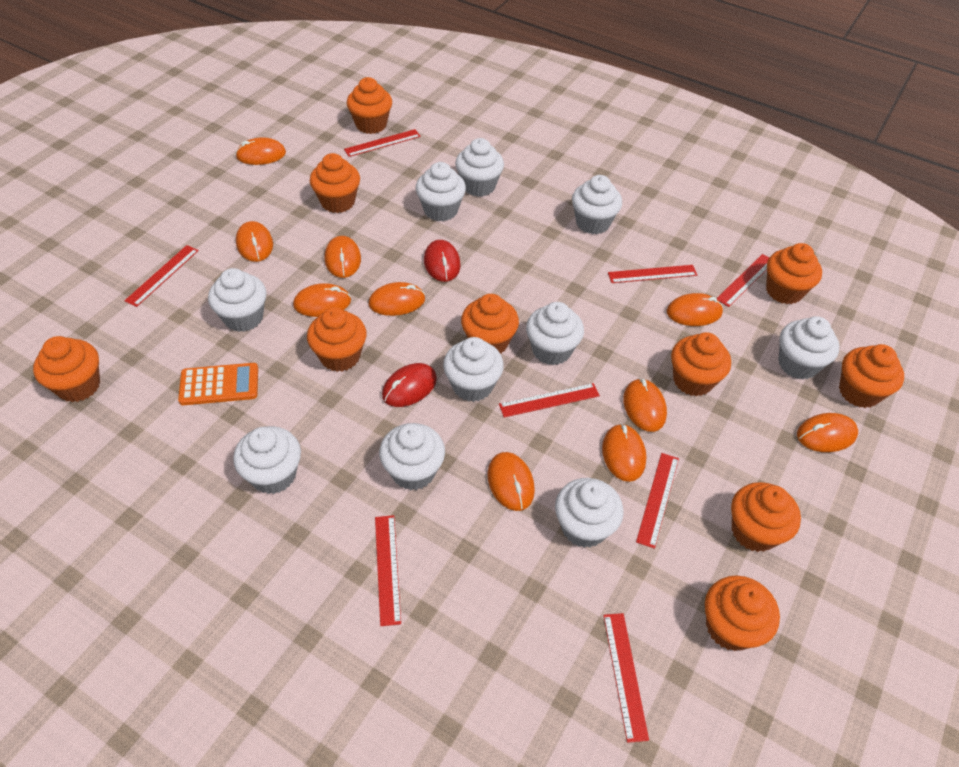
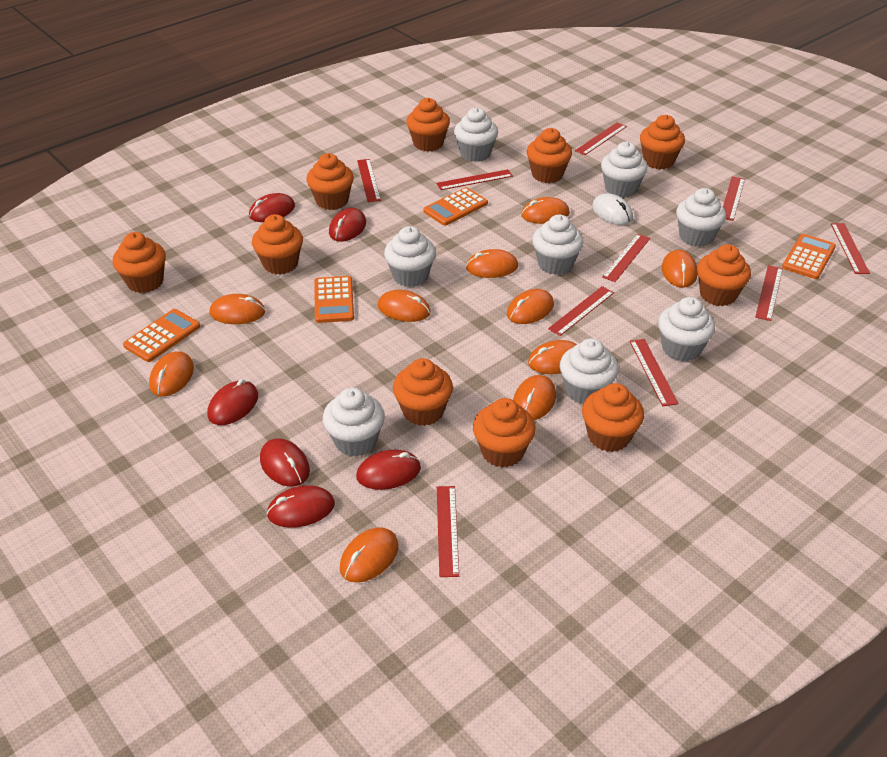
orange calculator: [178,363,258,405] = 1 -> [123,309,200,362] [314,276,354,323] [424,187,488,226] [782,234,836,279] = 4
red mouse: [382,363,437,407] [424,240,461,282] = 2 -> [207,379,258,425] [249,193,295,222] [260,438,310,487] [267,485,335,528] [329,208,366,242] [356,450,421,490] = 6
red ruler: [124,245,199,307] [344,129,421,157] [375,515,401,626] [499,383,600,418] [603,613,649,743] [608,265,697,283] [636,453,679,549] [717,254,769,307] = 8 -> [357,159,381,202] [436,169,513,190] [437,486,459,577] [548,286,614,336] [575,122,627,155] [602,234,650,282] [630,339,679,406] [723,176,745,221] [755,265,783,321] [831,223,870,274] = 10
white cupcake: [208,268,267,332] [233,426,301,494] [379,423,445,490] [416,162,466,222] [443,337,504,402] [455,138,504,197] [526,302,584,365] [555,478,624,548] [572,175,622,234] [778,316,839,380] = 10 -> [323,387,385,456] [384,226,436,287] [454,108,498,162] [532,215,583,275] [560,338,619,404] [601,142,648,198] [658,297,715,361] [676,188,726,247] = 8
white mouse: none = 0 -> [592,193,633,225] = 1

